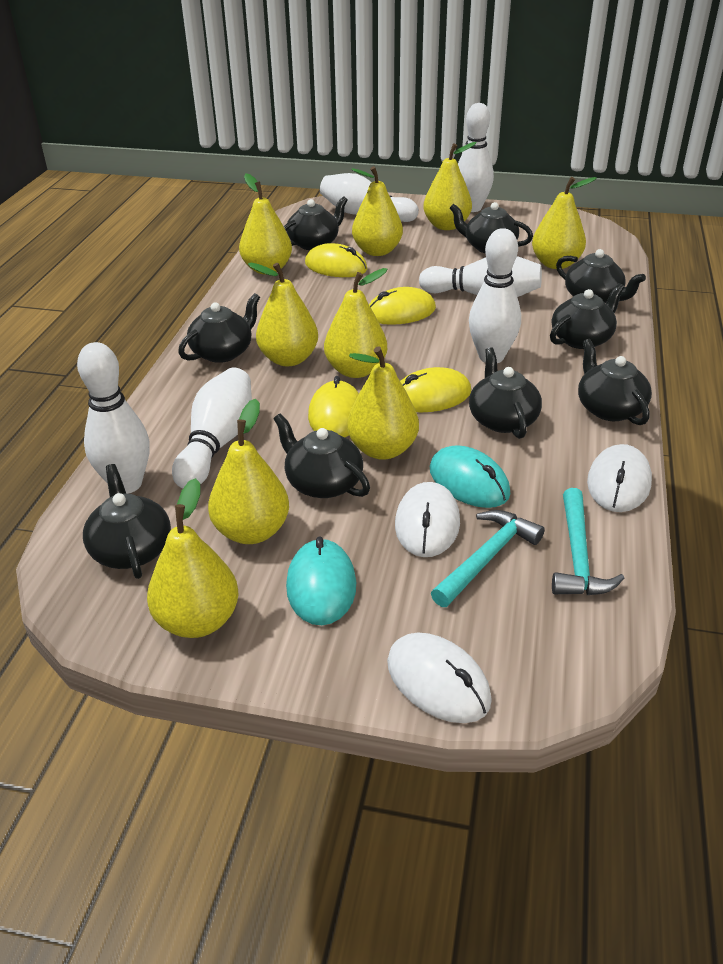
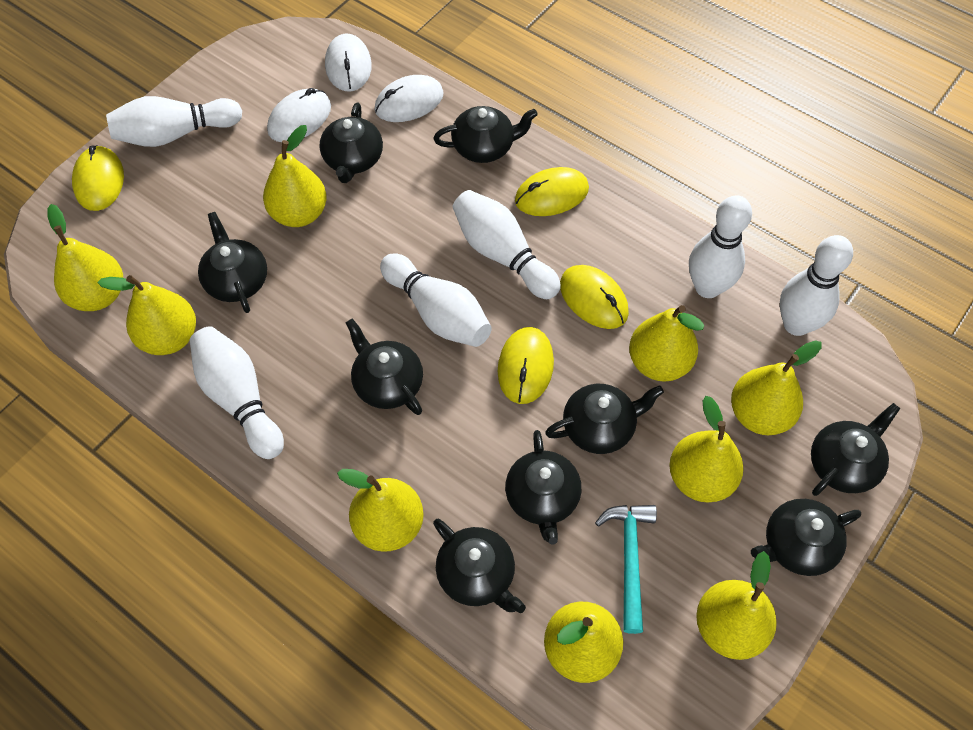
turquoise hammer: [431,510,545,607] [552,488,624,595] = 2 -> [595,505,657,634] = 1
turquoise mouse: [286,536,356,625] [430,445,510,508] = 2 -> none = 0

